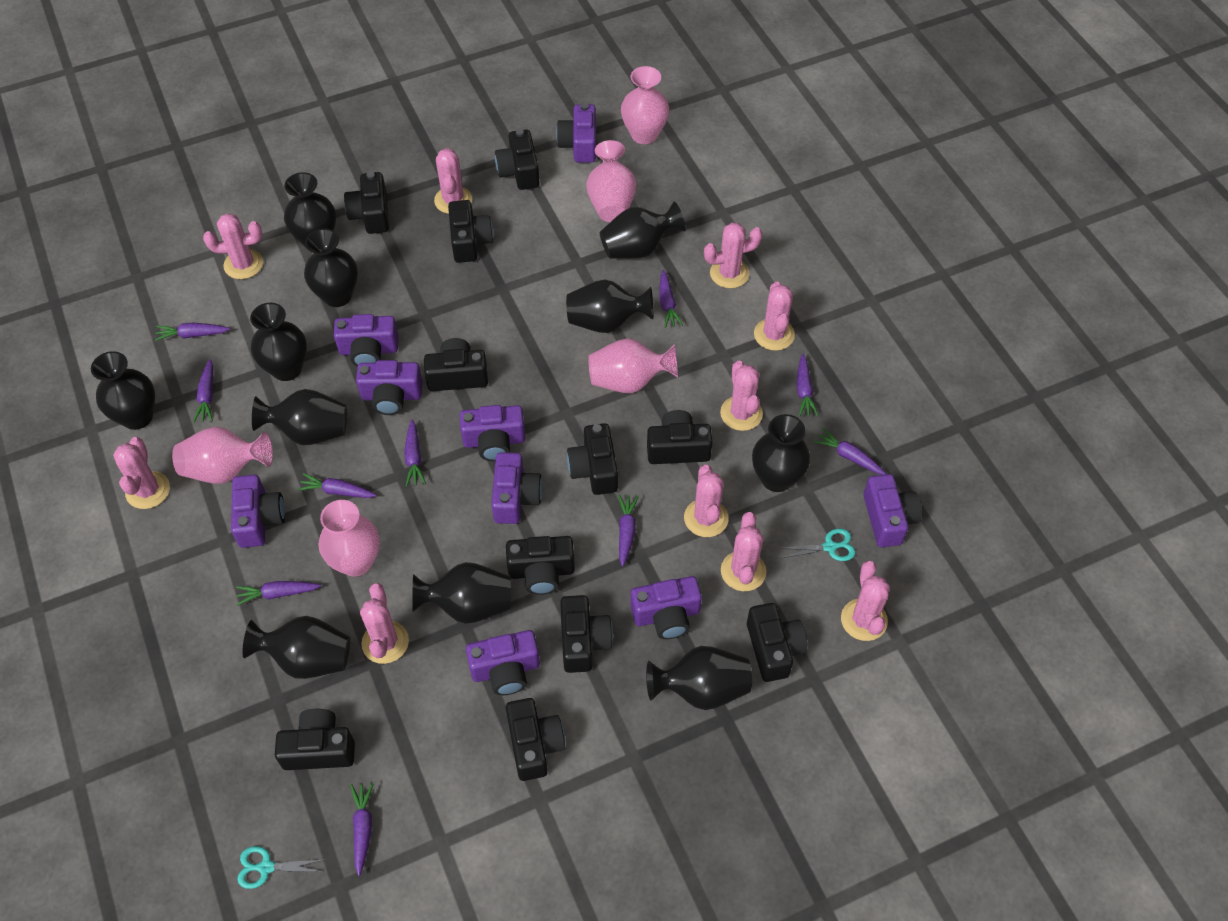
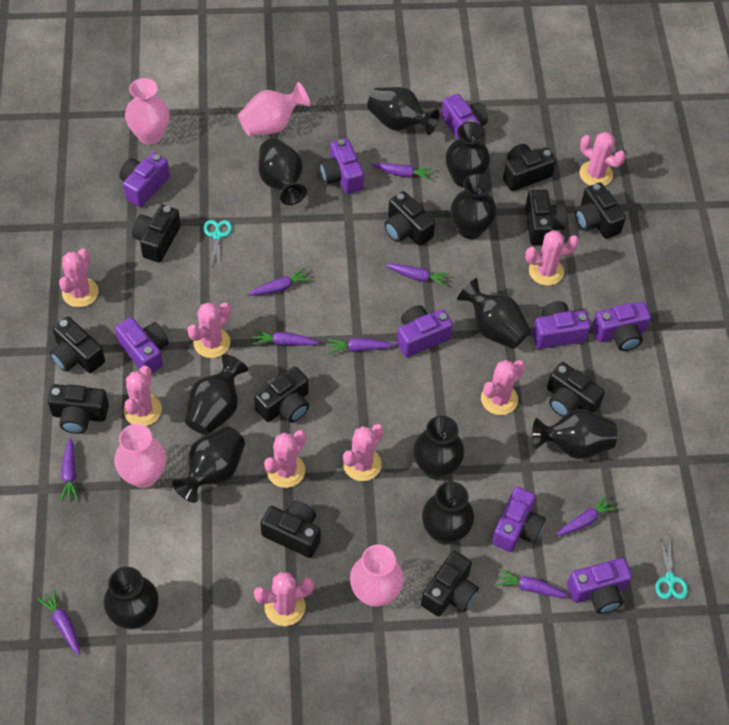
pink cactus: [113,437,170,509] [203,213,263,279] [360,583,409,664] [434,148,472,214] [684,465,729,537] [704,222,763,288] [720,361,763,431] [721,512,766,591] [754,282,795,351] [841,561,890,641] = 10 -> [59,248,98,307] [124,366,162,426] [187,302,231,358] [254,572,314,626] [264,430,306,488] [343,424,384,481] [481,360,525,415] [525,230,579,286] [579,132,626,186] = 9
pink vase: [172,427,273,484] [318,500,380,577] [586,140,636,222] [588,338,678,393] [621,66,669,144] = 5 -> [114,424,166,488] [125,78,170,145] [238,82,311,136] [350,544,404,607] = 4
purple carrot: [155,323,230,341] [193,359,213,423] [236,581,321,606] [297,473,377,498] [350,782,374,876] [404,419,426,487] [618,494,639,567] [659,270,683,328] [796,354,819,417] [813,428,886,475] = 10 -> [37,589,80,655] [60,438,79,502] [248,268,311,295] [253,330,320,346] [328,338,395,354] [371,163,433,181] [386,264,450,287] [496,569,569,598] [555,495,618,536] = 9

